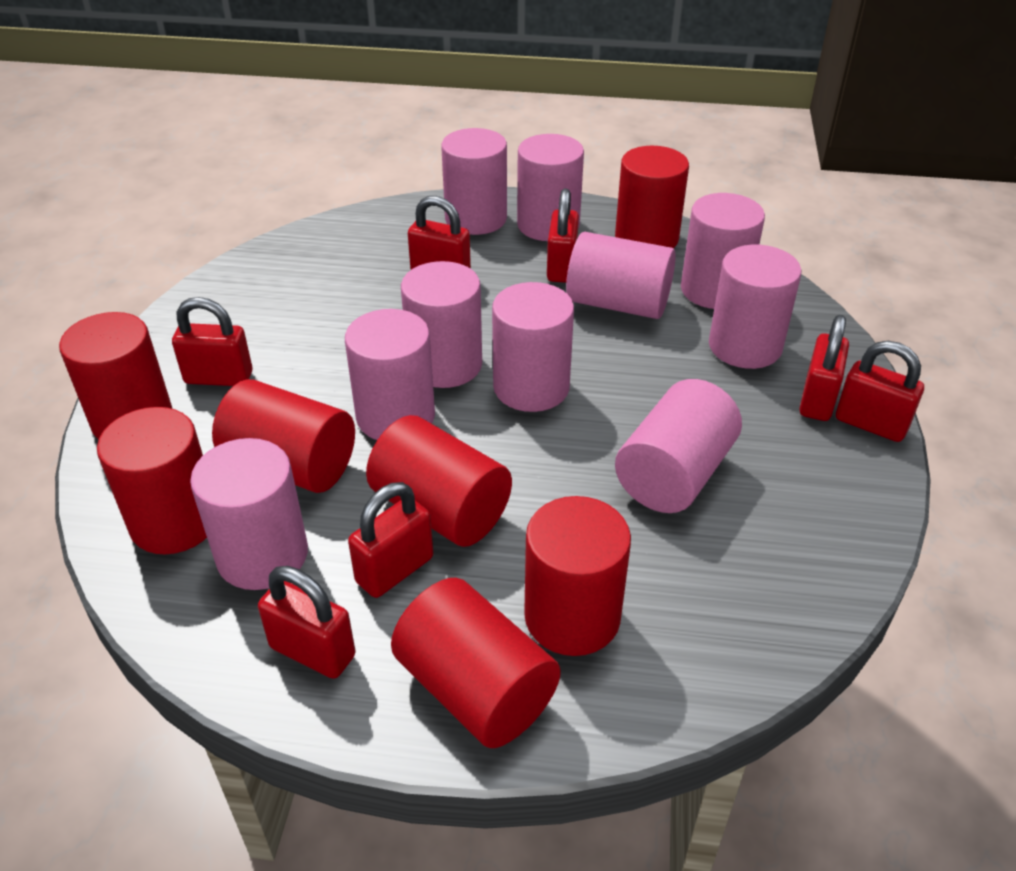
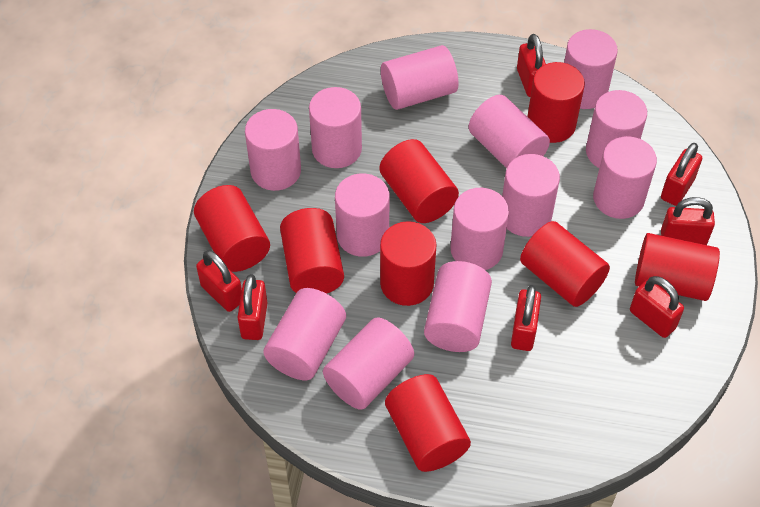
pink cylinder: [190,438,308,590] [345,309,435,440] [401,261,482,388] [441,128,507,235] [492,282,574,412] [517,134,584,241] [566,232,676,319] [615,379,742,513] [681,193,765,309] [709,245,802,369] = 10 -> [245,109,301,191] [263,288,346,380] [309,87,362,168] [323,317,414,410] [335,174,390,257] [381,45,458,110] [424,261,492,352] [450,188,509,270] [468,95,550,168] [502,154,560,237] [564,29,618,109] [586,90,647,168] [593,136,657,219] = 13
red cylinder: [59,312,172,439] [97,407,207,554] [212,379,355,493] [366,415,512,547] [391,578,561,748] [524,496,631,656] [615,146,689,248] = 7 -> [194,185,270,272] [280,208,344,294] [380,139,459,223] [380,221,437,306] [385,374,471,472] [520,221,610,307] [527,62,585,143] [635,233,720,301] = 8

